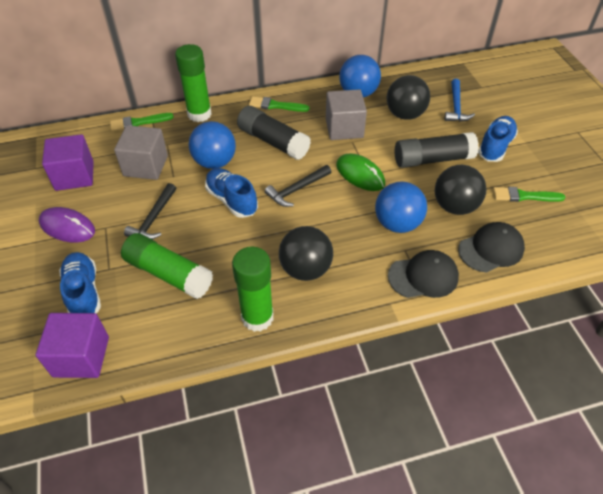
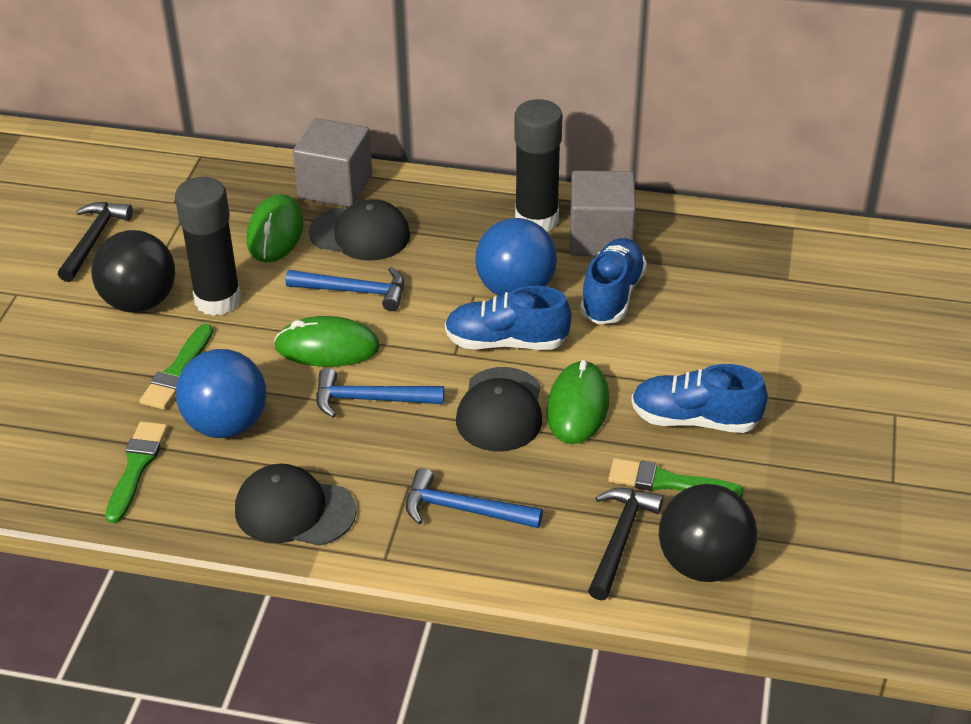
black ball: [279,226,333,281] [387,75,430,120] [435,165,487,215] = 3 -> [91,230,175,313] [659,484,757,582] = 2
black cap: [388,250,459,298] [458,222,525,272] = 2 -> [235,464,356,546] [309,199,410,261] [456,367,542,451] = 3
blue ball: [189,121,236,169] [339,55,381,98] [375,182,427,233] = 3 -> [176,349,266,438] [475,218,557,296] = 2
blue hammer: [445,79,475,122] = 1 -> [286,267,404,311] [316,368,444,418] [406,468,543,528] = 3
green glue stick: [121,233,213,299] [175,44,212,122] [232,247,274,332] = 3 -> none = 0
green mouse: [336,154,385,191] = 1 -> [247,194,304,262] [274,316,380,367] [546,360,610,444] = 3
purple cube: [35,313,109,378] [42,134,94,191] = 2 -> none = 0
purple mouse: [39,207,95,243] = 1 -> none = 0

